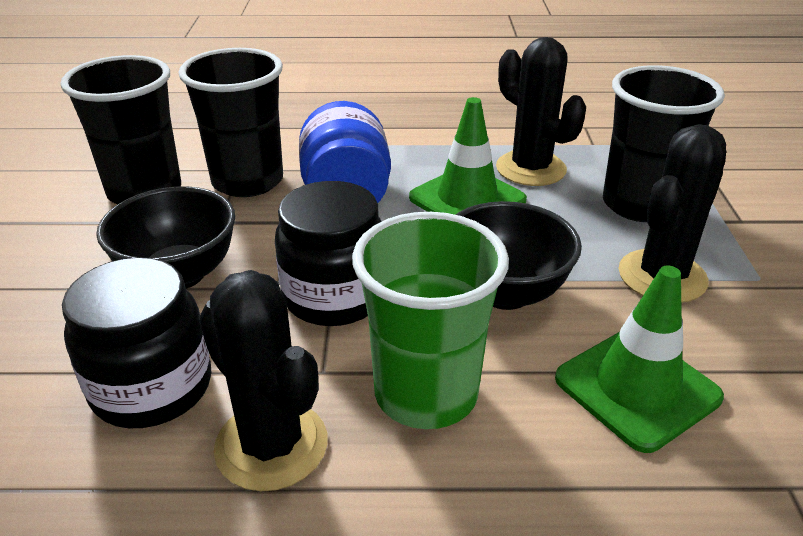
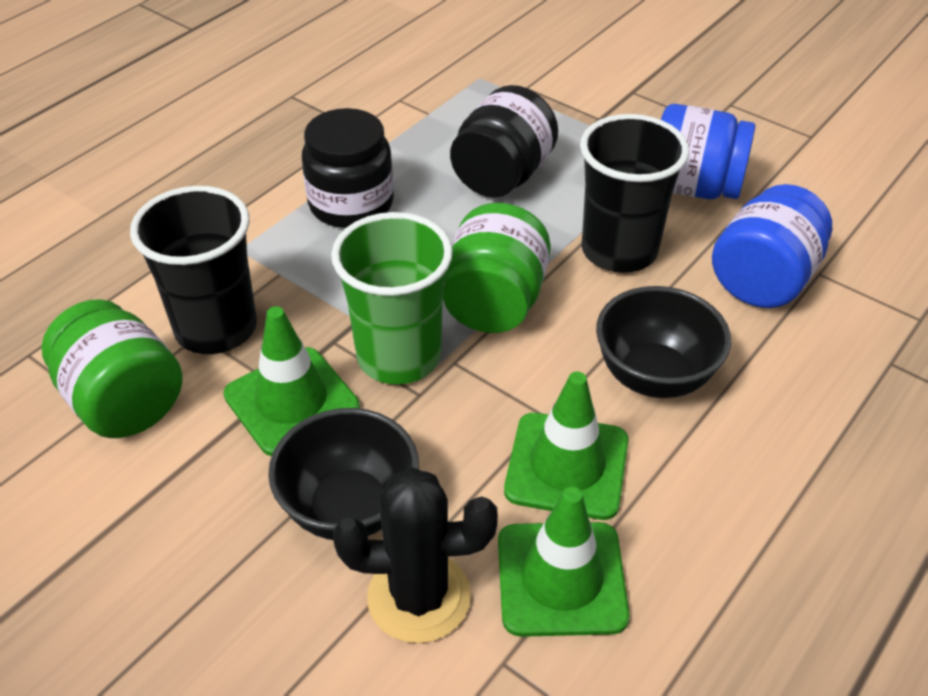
black cactus: [199,270,328,491] [496,37,586,186] [619,124,726,303] = 3 -> [333,467,498,643] = 1
black cup: [60,55,181,204] [179,48,283,197] [603,65,725,222] = 3 -> [130,186,257,354] [580,114,689,273] = 2
blue jar: [299,101,391,203] = 1 -> [661,104,756,199] [712,184,832,308] = 2
green jar: none = 0 -> [42,299,183,438] [443,203,551,333] = 2
green traffic cone: [409,97,527,215] [555,266,724,453] = 2 -> [223,306,360,456] [498,487,630,637] [504,371,629,520] = 3

